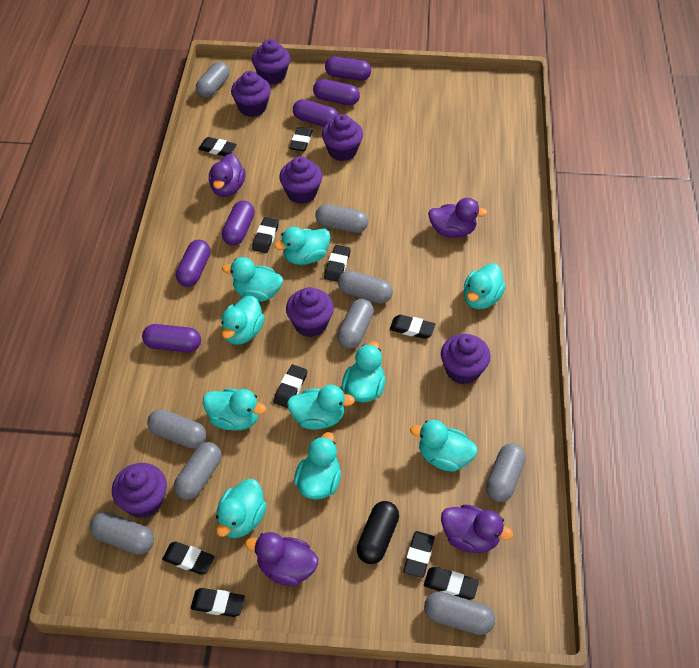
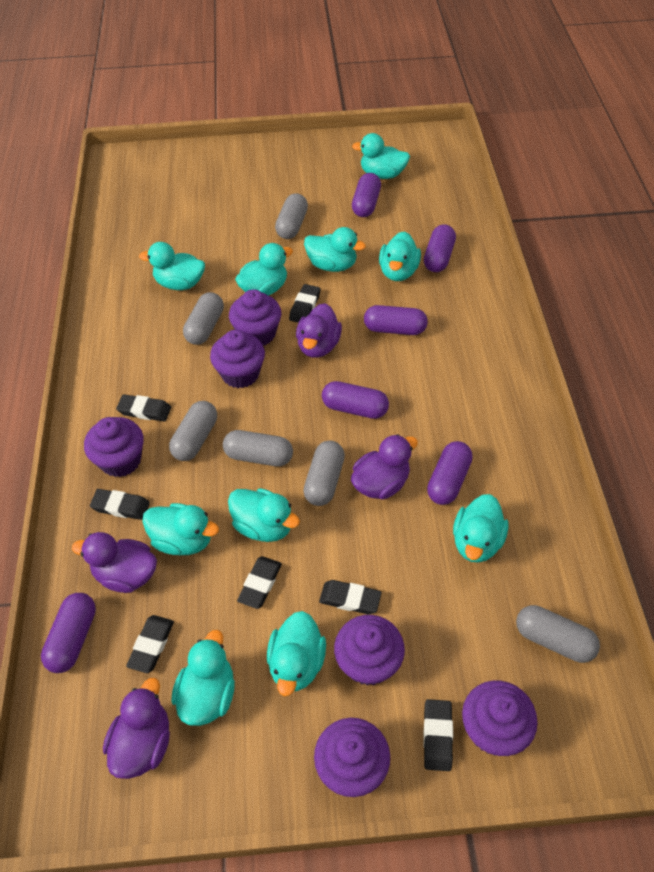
black capsule: [357,501,399,564] = 1 -> none = 0
black eraser: [162,541,215,575] [190,588,245,617] [198,137,237,156] [252,217,279,253] [274,365,307,408] [290,127,313,151] [324,245,351,282] [390,315,435,339] [403,531,435,578] [424,567,479,600] = 10 -> [90,489,150,520] [116,394,171,421] [126,615,174,673] [237,556,282,609] [289,284,320,323] [319,580,382,614] [423,699,453,771] = 7
grey capsule: [90,512,154,555] [147,409,207,449] [174,442,222,500] [196,61,230,98] [315,204,368,233] [337,299,374,349] [338,270,393,304] [424,592,495,635] [486,443,526,502] = 9 -> [169,401,217,461] [183,292,224,345] [223,430,293,467] [275,193,308,239] [303,440,345,506] [516,605,600,663] = 6
purple cupcake: [112,463,167,519] [231,71,271,117] [252,39,290,84] [279,156,323,204] [286,287,334,337] [322,114,363,161] [441,334,491,384] = 7 -> [84,417,144,477] [210,330,265,388] [229,289,281,345] [314,718,390,797] [334,615,405,686] [462,680,537,756] = 6

